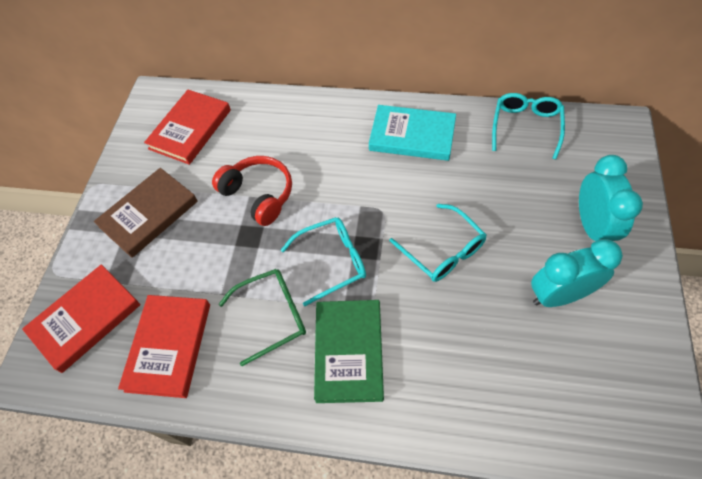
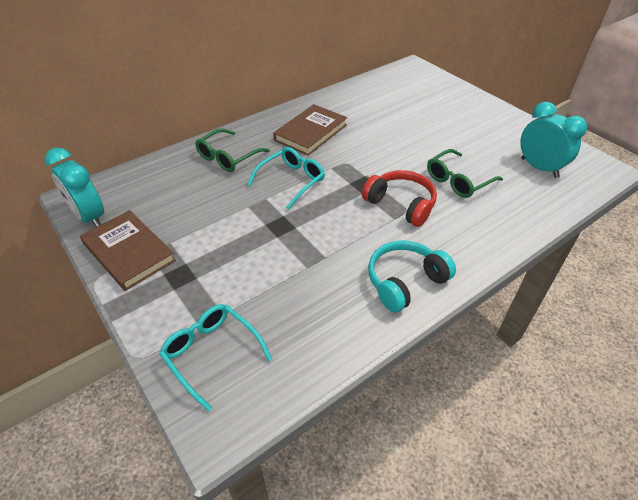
brown book: [94,168,198,258] = 1 -> [80,210,176,291] [273,104,347,156] = 2
green book: [314,300,384,403] = 1 -> none = 0
green glasses: [219,269,306,366] = 1 -> [195,129,270,172] [427,149,503,198] = 2
red book: [22,264,141,373] [118,295,210,398] [144,90,231,165] = 3 -> none = 0
turquoise book: [369,105,456,161] = 1 -> none = 0
turquoise glasses: [281,217,366,306] [390,204,486,282] [492,93,565,159] = 3 -> [159,304,272,411] [247,147,325,210] = 2
turquoise headphones: none = 0 -> [368,240,456,313] = 1

